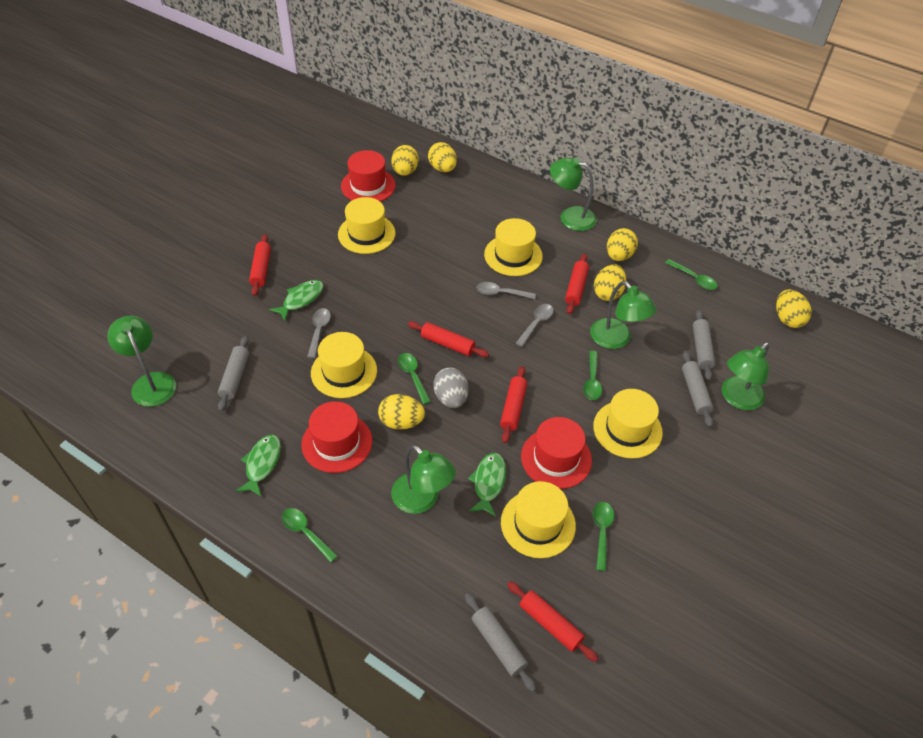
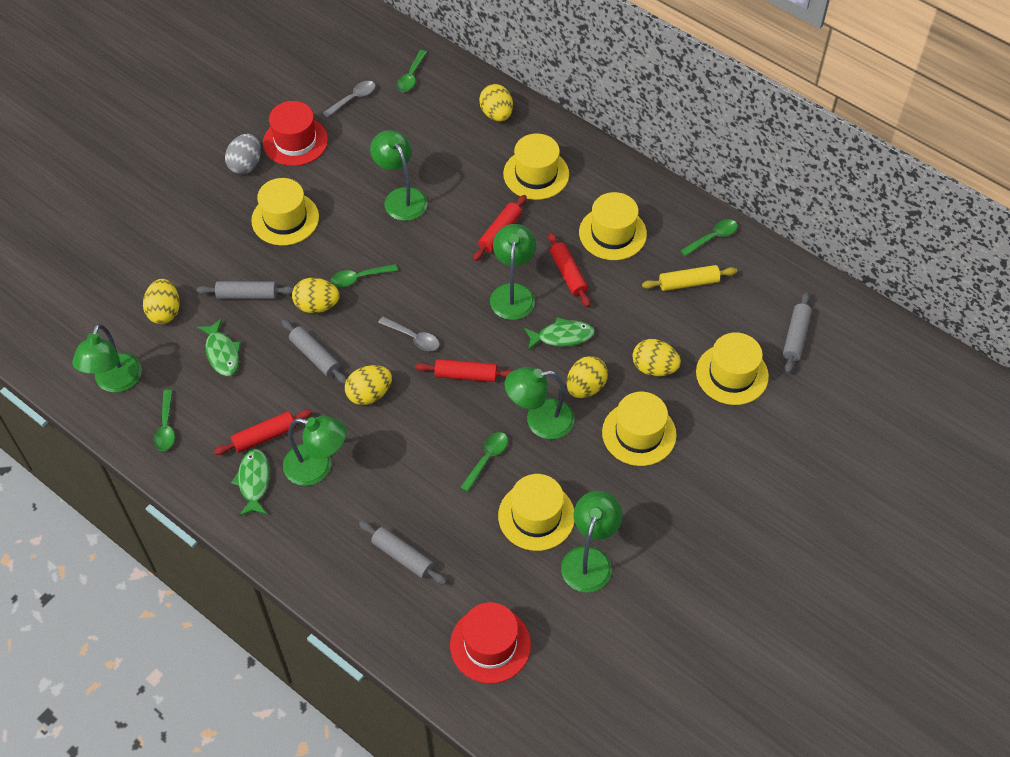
green lamp: [107,316,176,407] [391,445,456,514] [550,157,597,231] [590,281,656,349] [722,342,769,410] = 5 -> [72,324,142,392] [283,416,347,486] [370,130,428,221] [490,224,536,320] [505,367,575,439] [561,491,622,592] = 6
grey spoon: [307,308,331,358] [476,282,536,299] [515,304,553,347] = 3 -> [323,81,375,118] [378,317,440,351] = 2
red hat: [301,401,372,473] [341,150,396,201] [521,417,592,489] = 3 -> [263,101,328,166] [450,602,531,684] = 2
red rolling pin: [249,234,271,296] [408,321,489,357] [500,366,527,443] [507,581,599,662] [565,253,589,314] = 5 -> [214,409,312,455] [415,359,513,382] [473,195,527,261] [548,232,590,307] = 4
yellow hat: [311,332,377,398] [338,197,396,254] [484,218,543,276] [501,481,576,558] [593,389,663,459] = 5 -> [251,178,319,246] [498,474,575,551] [503,133,569,200] [579,192,647,260] [602,392,677,466] [696,332,769,405] = 6
yellow rolling pin: none = 0 -> [642,265,737,291] = 1

